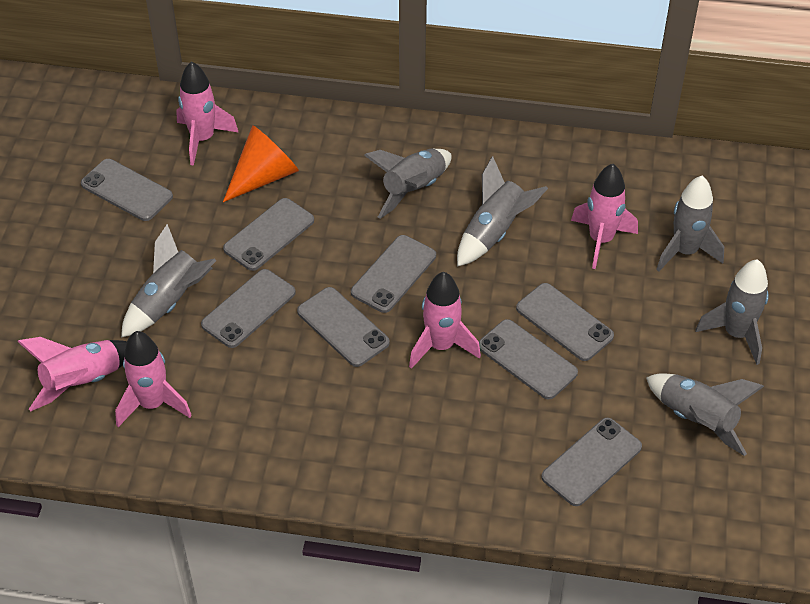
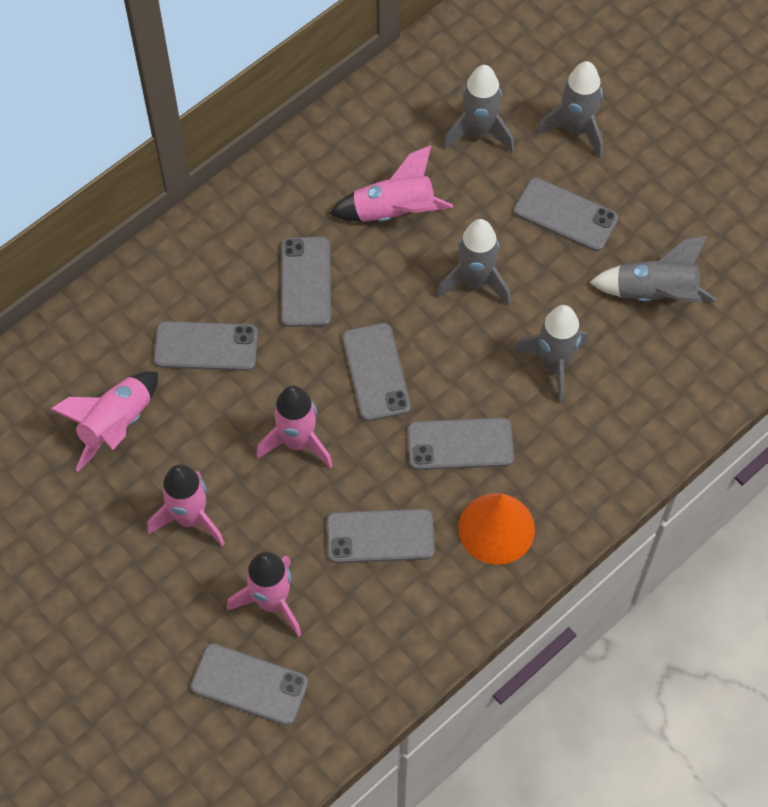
grey phone: [81,159,173,221] [201,269,296,348] [223,198,314,271] [297,287,390,367] [351,235,436,313] [479,319,578,399] [516,283,614,361] [541,418,642,506] = 8 -> [154,321,258,371] [191,643,308,726] [281,237,331,327] [327,509,435,563] [343,323,411,421] [408,418,514,470] [514,178,618,251] = 7
grey rocket: [121,224,216,337] [364,149,452,219] [457,156,548,267] [646,373,764,456] [656,176,724,272] [695,259,769,365] = 6 -> [437,219,511,305] [443,65,514,153] [514,305,588,404] [536,61,603,158] [590,236,716,302] = 5

